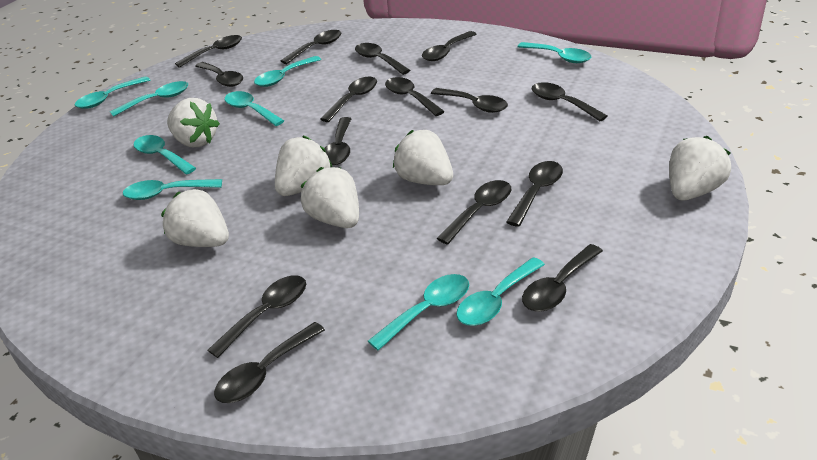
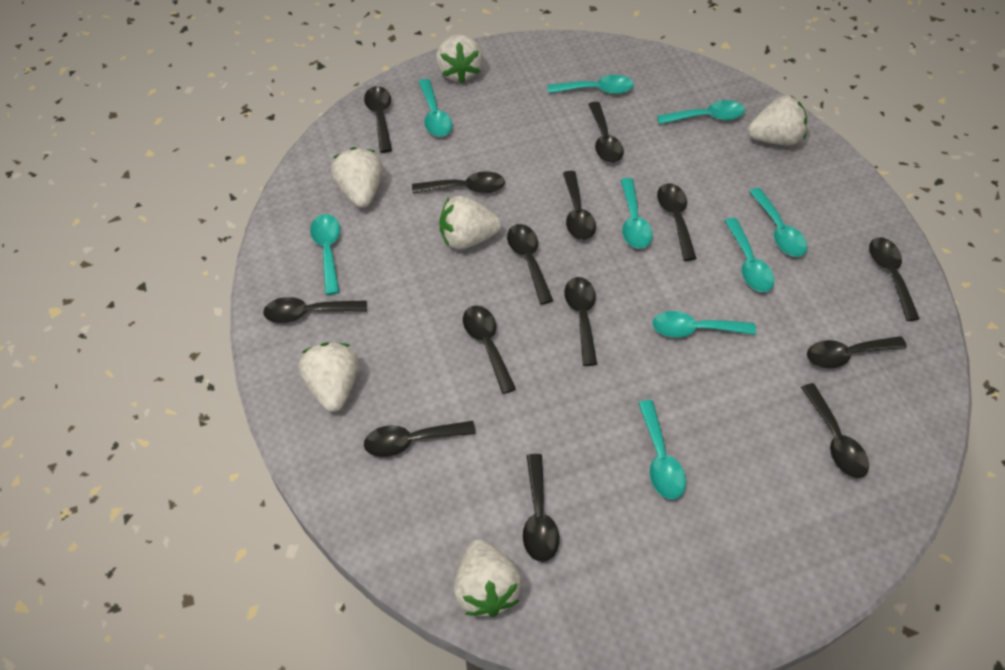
black spoon: [175,35,242,68] [196,62,243,87] [208,275,306,358] [214,322,325,403] [281,30,341,64] [320,77,377,122] [324,117,351,165] [355,43,410,75] [385,77,445,116] [422,31,477,61] [431,88,508,113] [436,180,511,245] [506,161,563,227] [522,244,603,312] [531,82,607,121] = 15 -> [263,297,367,323] [364,86,392,153] [364,421,476,457] [412,171,505,194] [463,305,516,394] [507,224,553,305] [523,454,559,562] [563,171,596,240] [564,277,597,366] [588,102,624,163] [657,183,697,261] [801,383,869,478] [807,336,907,369] [869,237,920,321] = 14

